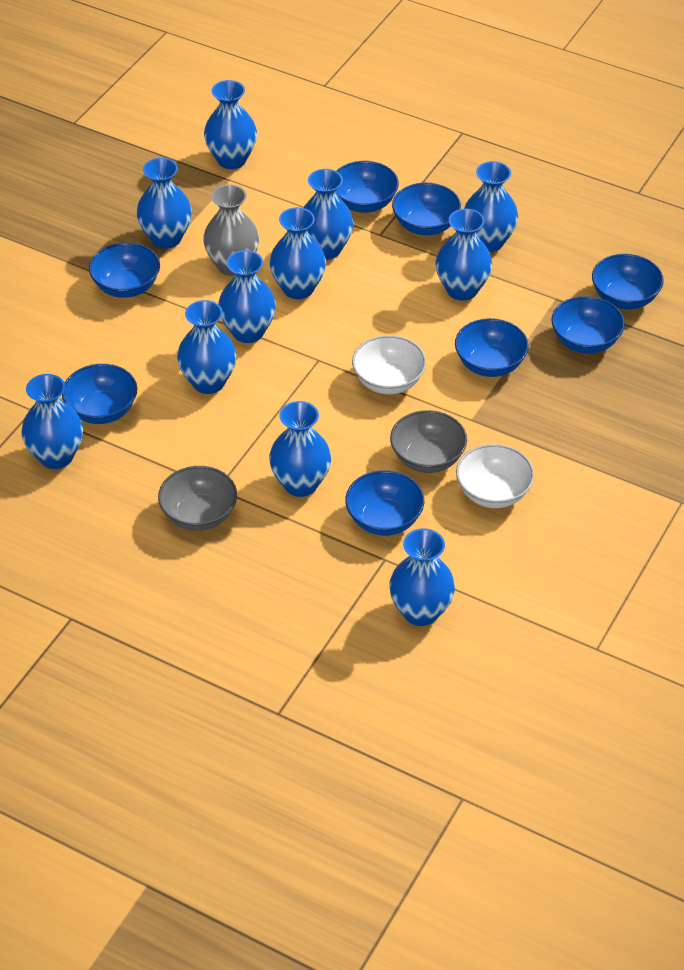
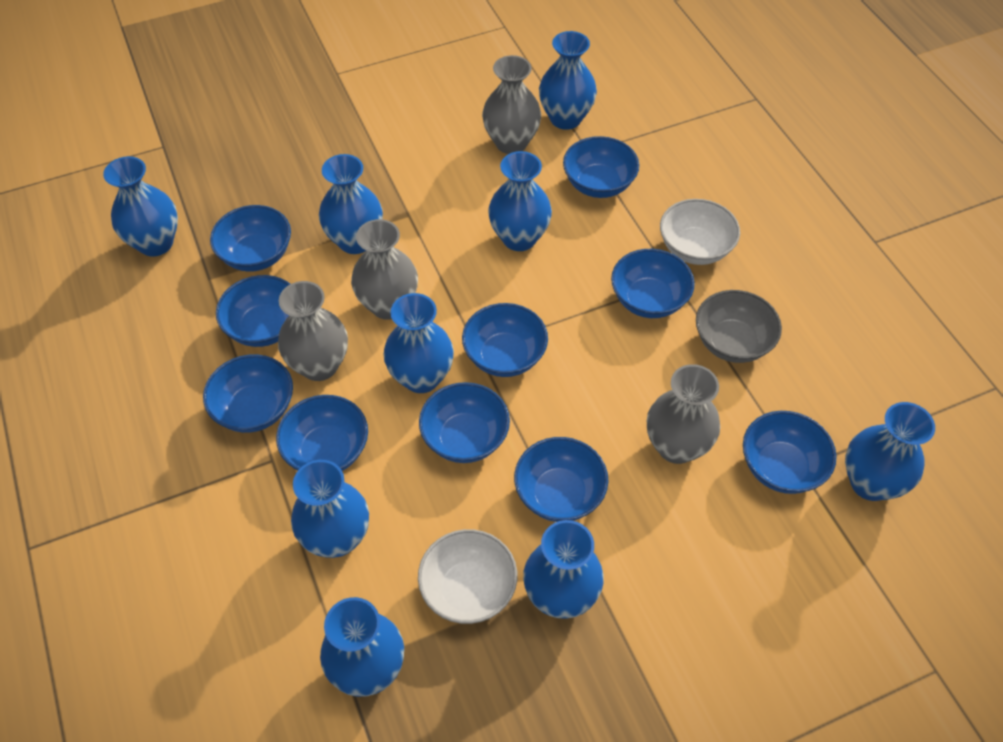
blue bowl: [62,364,137,424] [89,242,160,298] [335,161,399,213] [345,470,424,536] [392,183,461,235] [455,318,529,377] [551,296,625,354] [592,254,664,309] = 8 -> [203,354,293,433] [210,205,291,272] [216,275,290,347] [276,395,368,471] [419,382,510,463] [462,303,548,377] [514,437,608,522] [563,136,639,198] [611,249,695,318] [743,411,837,494] = 10
blue vase: [21,374,83,469] [136,158,192,249] [177,300,237,394] [204,80,257,169] [218,250,276,343] [269,207,326,299] [269,401,331,497] [303,169,353,260] [389,528,455,626] [436,209,492,301] [464,161,518,252] = 11 -> [103,156,178,257] [291,460,369,558] [319,154,383,254] [320,597,404,697] [383,293,454,393] [488,151,552,251] [523,520,604,619] [539,31,597,130] [845,402,935,501] = 9
grey bowl: [158,466,237,531] [390,410,467,473] = 2 -> [696,290,782,363] = 1
grey vase: [203,184,259,276] = 1 -> [278,281,348,381] [351,219,418,320] [482,55,541,154] [647,364,720,464] = 4

